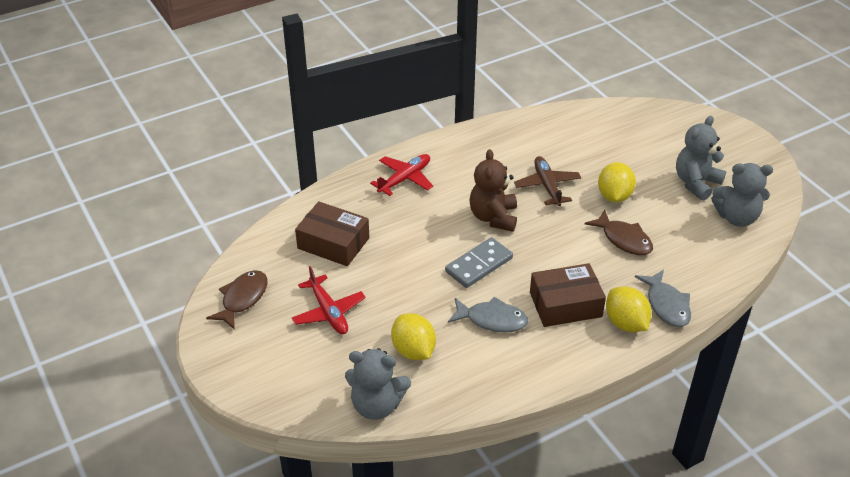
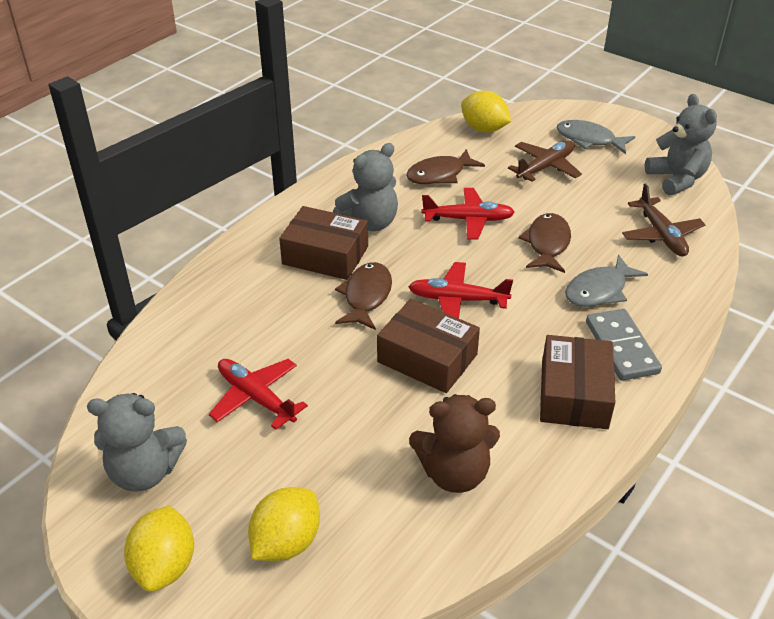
brown box: [295,201,369,266] [530,263,606,327] = 2 -> [279,206,368,280] [377,299,480,393] [540,335,615,429] = 3
brown fish: [206,270,268,330] [585,209,653,255] = 2 -> [335,262,392,330] [406,149,485,184] [518,213,571,273] = 3
brown plane: [514,156,581,206] = 1 -> [508,140,582,182] [622,184,705,257] = 2
red plane: [292,266,366,334] [370,154,433,196] = 2 -> [209,359,308,430] [408,262,513,318] [421,188,515,240] = 3

